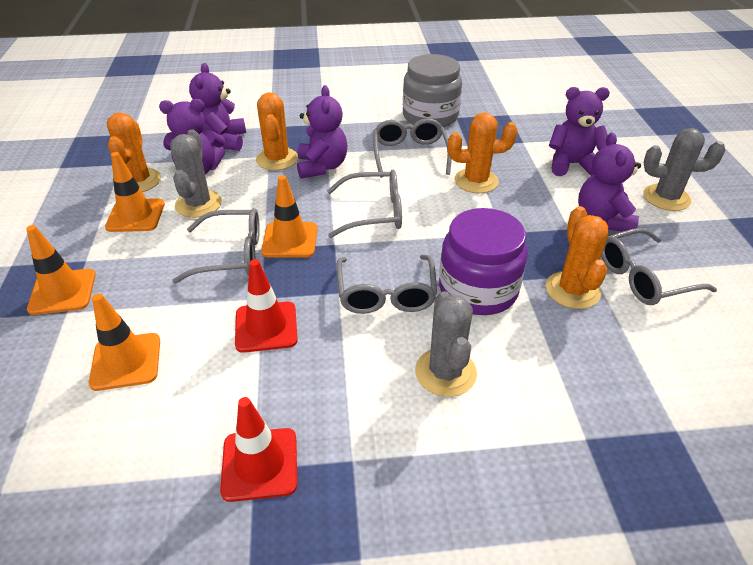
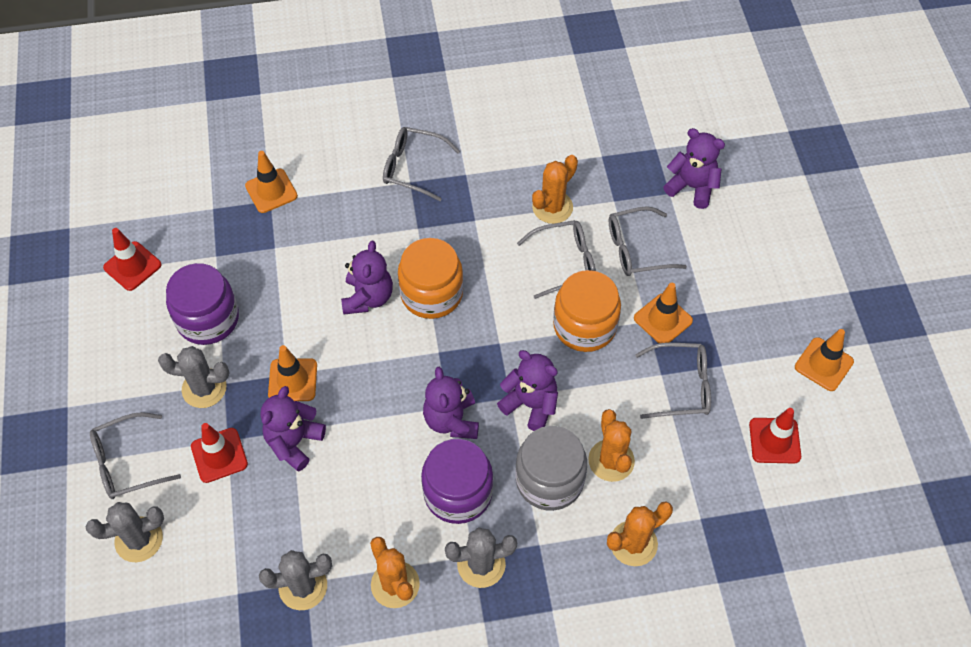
grey cactus: [170,130,222,218] [415,291,477,397] [643,128,725,211] = 3 -> [86,502,164,562] [158,346,229,408] [259,550,332,610] [445,527,517,588] = 4
orange jar: none = 0 -> [398,238,463,319] [553,270,621,352] = 2
purple jar: [439,208,528,315] = 1 -> [166,263,239,345] [421,439,493,524] = 2
red traffic cone: [220,397,297,502] [235,259,298,353] = 2 -> [103,228,161,291] [191,423,248,483] [749,408,801,463] = 3

